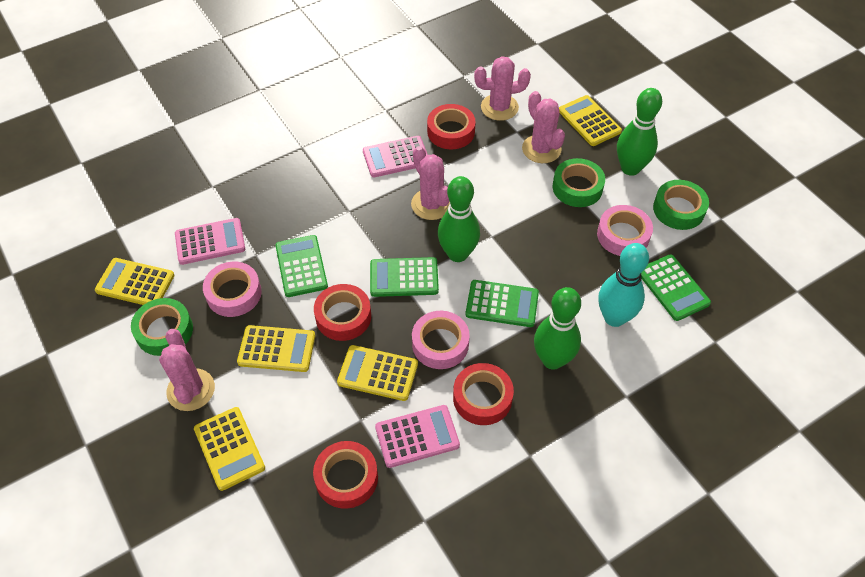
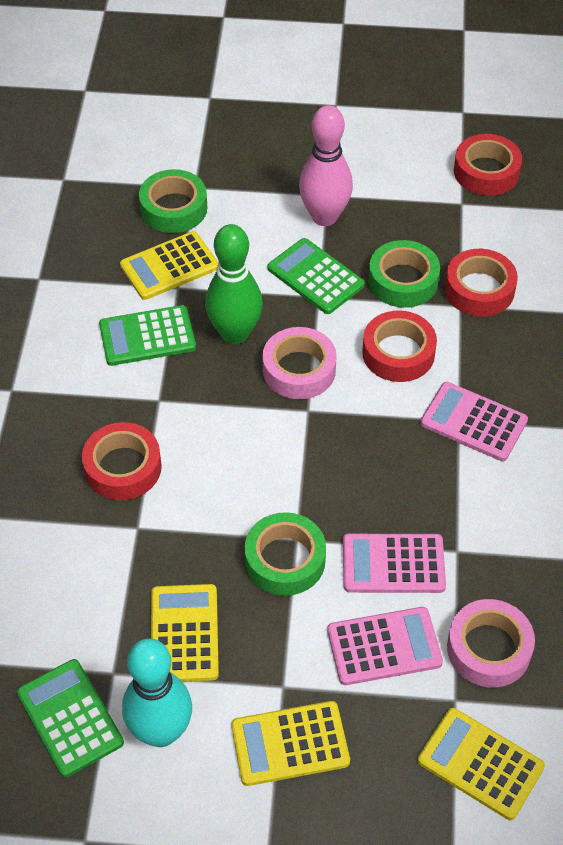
green bowling pin: [438,176,480,262] [534,287,581,370] [617,88,662,176] = 3 -> [205,224,263,344] = 1
green calculator: [275,235,328,297] [370,257,439,297] [465,280,539,327] [641,254,711,321] = 4 -> [17,659,124,777] [99,305,196,366] [268,238,365,314] = 3
pink bowling pin: none = 0 -> [299,105,353,226] = 1
pink cactus: [159,329,215,411] [411,146,450,220] [474,56,531,121] [522,91,565,163] = 4 -> none = 0
pink tape: [203,262,262,317] [412,311,470,369] [597,205,653,256] = 3 -> [263,327,337,399] [447,599,535,688] = 2
yellow calculator: [95,258,175,305] [194,407,265,491] [237,325,315,372] [337,345,418,401] [559,95,622,146] = 5 -> [120,231,218,300] [151,584,219,682] [231,701,350,786] [418,708,545,820] = 4

